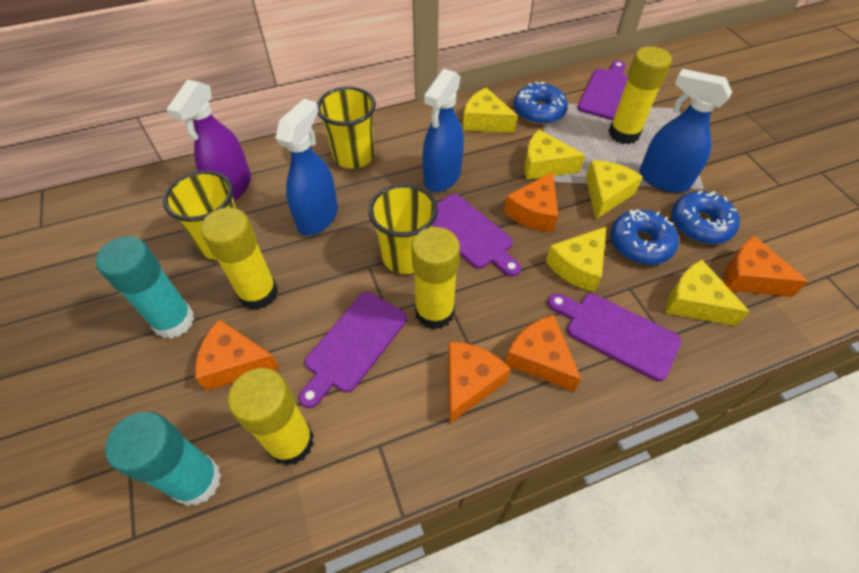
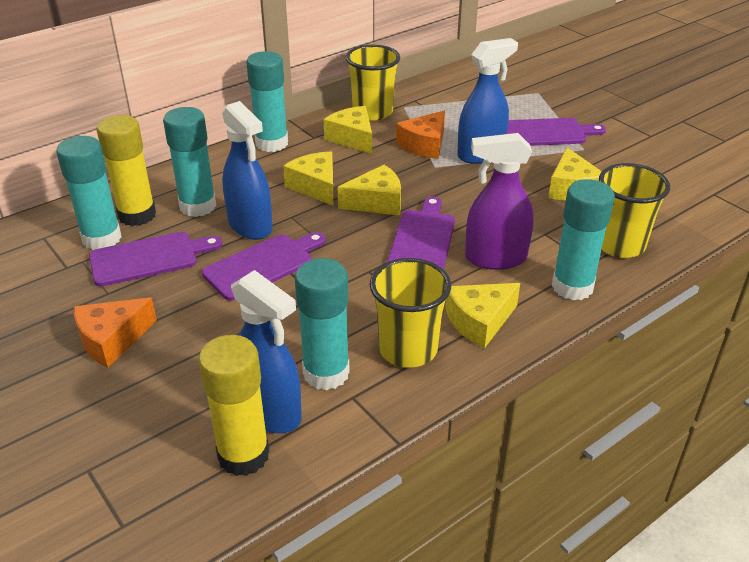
blue donut: [514,81,568,124] [610,210,679,265] [672,191,740,244] = 3 -> none = 0
orange cheese: [195,319,279,391] [448,341,511,423] [504,172,558,232] [505,315,581,392] [724,236,809,297] = 5 -> [74,297,157,368] [396,110,445,159] = 2
turquoise glue stick: [96,236,195,339] [105,411,222,506] = 2 -> [56,136,122,250] [163,107,216,217] [246,51,288,152] [295,258,350,390] [552,179,615,301] = 5
yellow glue stick: [201,207,278,310] [228,368,314,466] [411,227,460,330] [609,46,672,144] = 4 -> [97,115,156,226] [198,335,269,476] = 2

